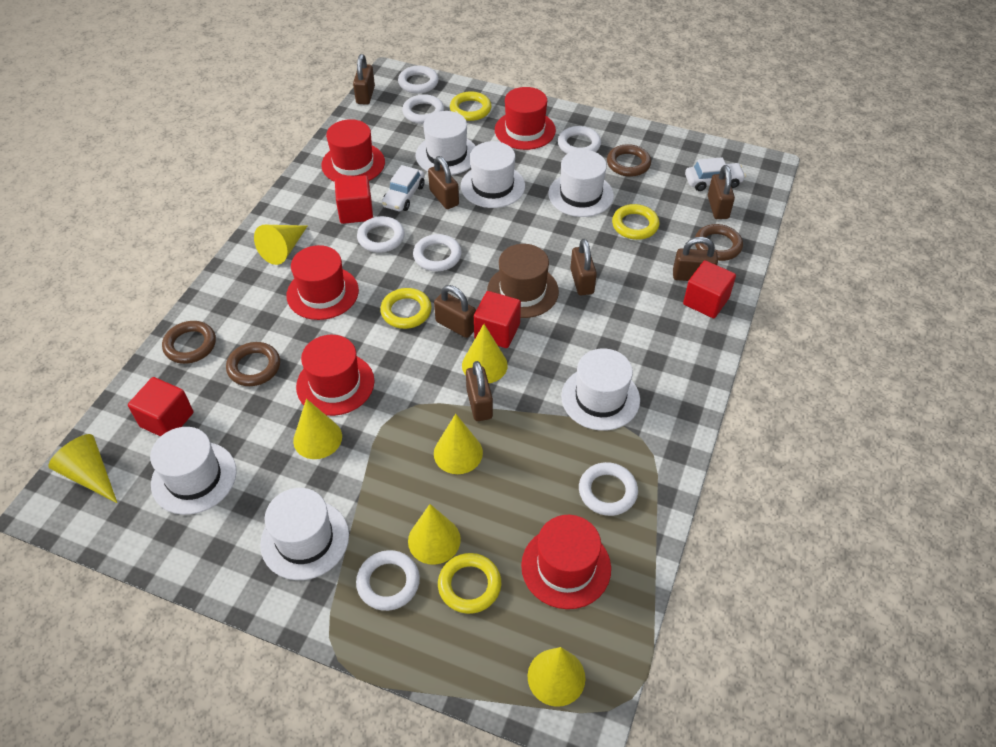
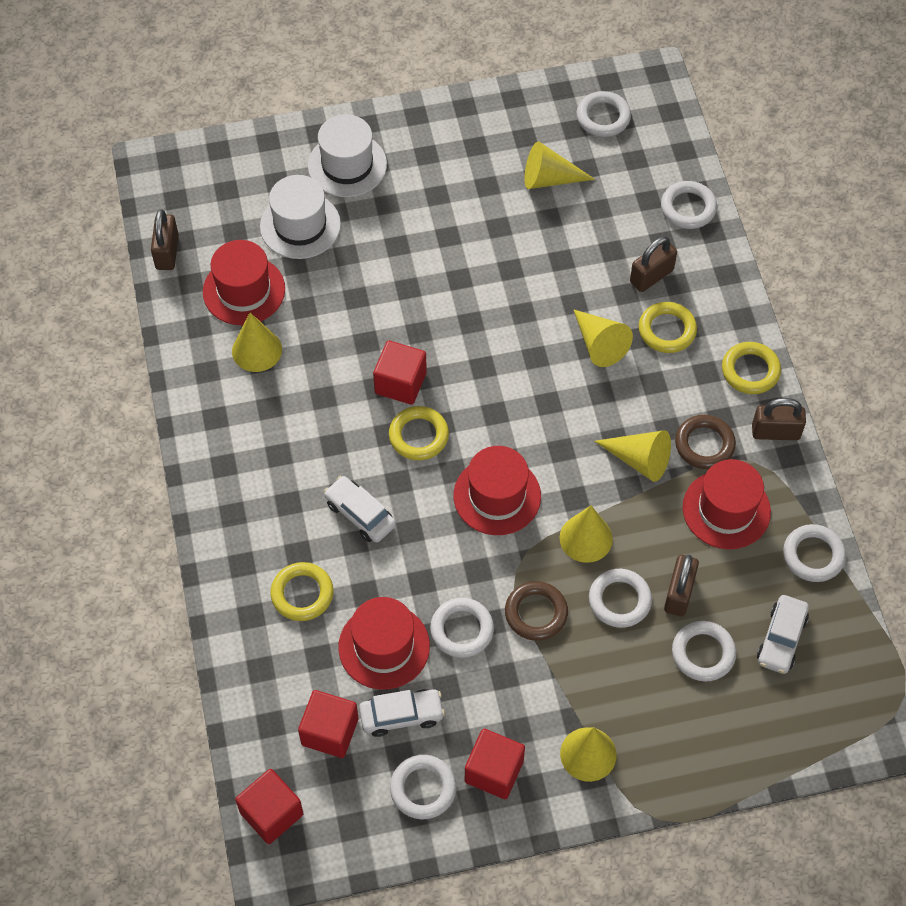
brown hat: [487,244,559,318] = 1 -> none = 0
brown padlock: [353,54,375,105] [428,156,459,209] [434,285,476,338] [466,361,493,421] [570,239,597,295] [673,237,718,281] [708,165,735,219] = 7 -> [151,209,179,270] [630,236,677,292] [664,555,699,616] [752,398,806,440] = 4
brown ring: [162,321,216,364] [226,342,280,386] [607,144,651,177] [695,224,743,261] = 4 -> [505,581,568,641] [675,415,736,469] = 2
red hat: [286,245,359,320] [296,335,374,416] [321,119,385,182] [495,87,556,150] [521,515,611,609] = 5 -> [203,240,285,325] [338,597,430,690] [453,446,541,535] [683,459,771,549] = 4
white car: [382,165,425,211] [685,157,746,191] = 2 -> [324,476,396,543] [359,689,445,737] [757,595,809,674] = 3
white hat: [150,427,237,515] [260,488,349,580] [416,111,476,175] [461,141,525,208] [548,150,614,217] [561,348,640,431] = 6 -> [260,175,341,259] [308,114,387,197] = 2
yellow cone: [48,434,117,503] [254,225,307,265] [293,399,342,459] [408,504,461,565] [434,414,483,474] [462,324,508,383] [527,647,585,707] = 7 -> [232,313,282,372] [524,142,595,189] [560,505,613,563] [560,727,616,782] [574,310,633,367] [595,430,671,482] = 6

